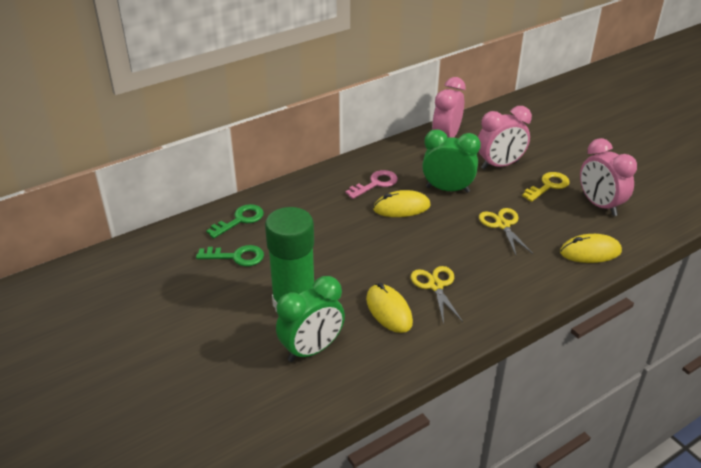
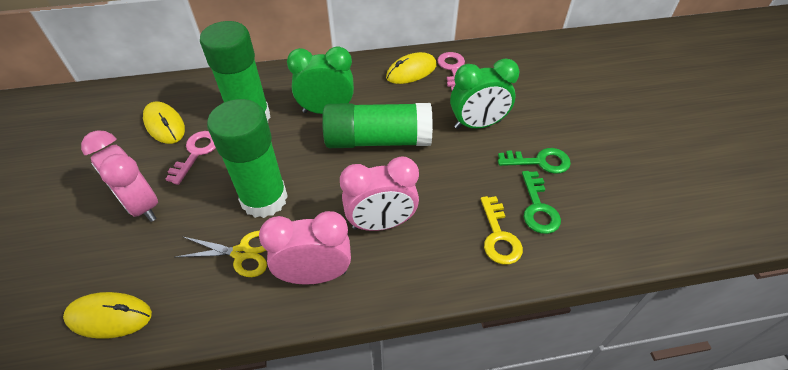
green glue stick: [265,207,314,312] = 1 -> [200,21,271,121] [207,99,288,218] [322,103,433,148] = 3
pink key: [345,170,398,199] = 1 -> [166,131,216,185] [437,52,465,90] = 2
yellow scissors: [411,266,463,325] [479,208,533,255] = 2 -> [175,231,267,277] = 1

